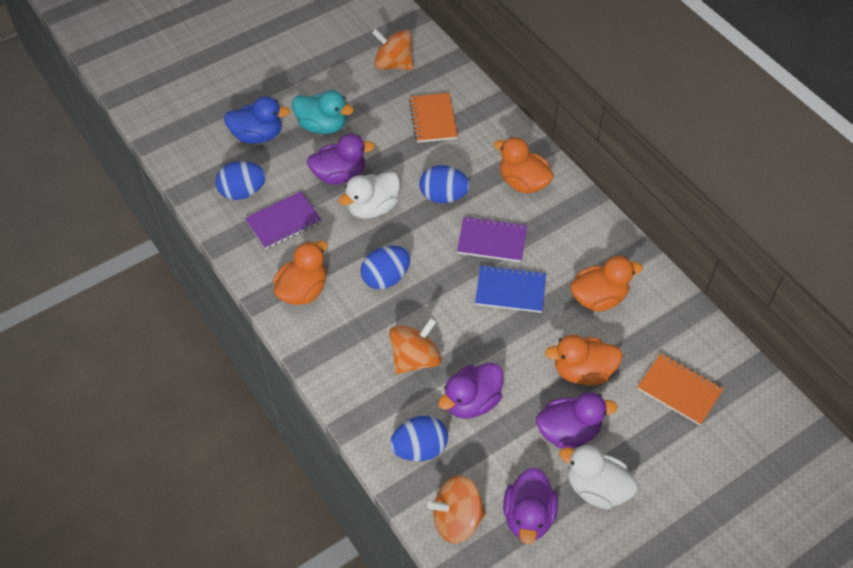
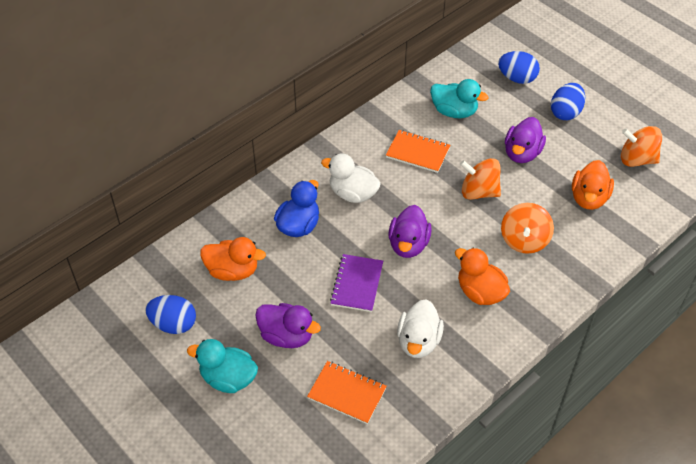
blue egg: [215,161,266,200] [361,246,410,289] [390,416,448,461] [419,165,470,203] = 4 -> [145,295,196,334] [498,51,540,84] [551,83,585,120] = 3
blue notebook: [475,265,546,313] = 1 -> none = 0
orange duck: [273,241,327,305] [494,137,554,193] [545,334,623,385] [570,256,643,311] = 4 -> [200,237,266,281] [455,248,510,305] [572,160,614,210] = 3
purple duck: [307,134,375,185] [438,363,503,419] [503,467,558,544] [536,392,617,449] = 4 -> [255,303,321,348] [388,205,432,258] [505,117,546,163] = 3
purple notebook: [245,191,322,249] [457,216,527,262] = 2 -> [330,254,383,312] = 1
turquoise duck: [292,90,354,134] = 1 -> [187,339,258,393] [430,79,488,118] = 2

